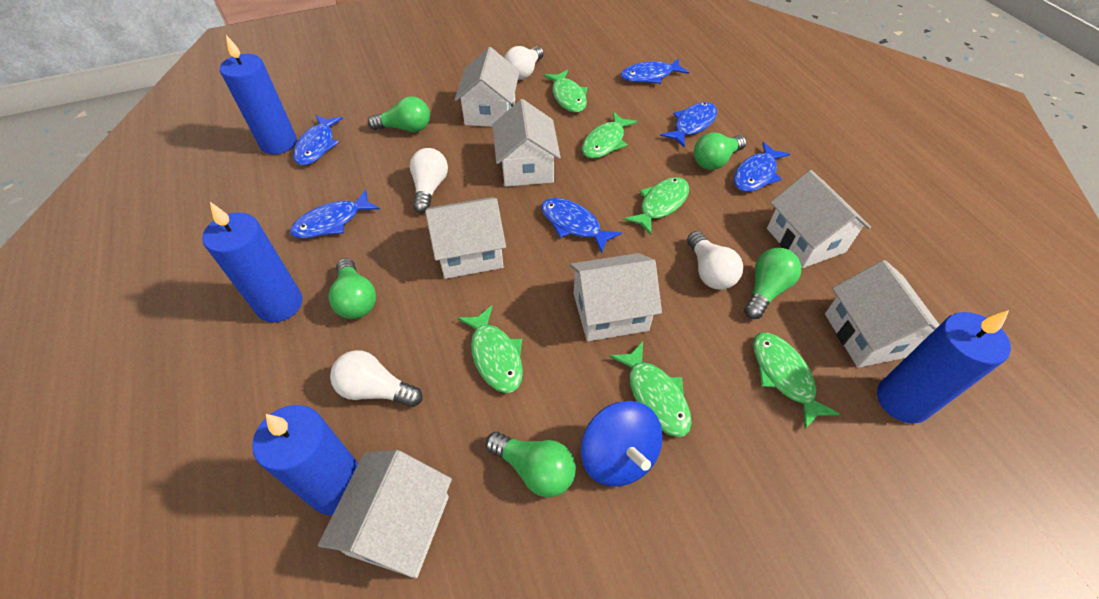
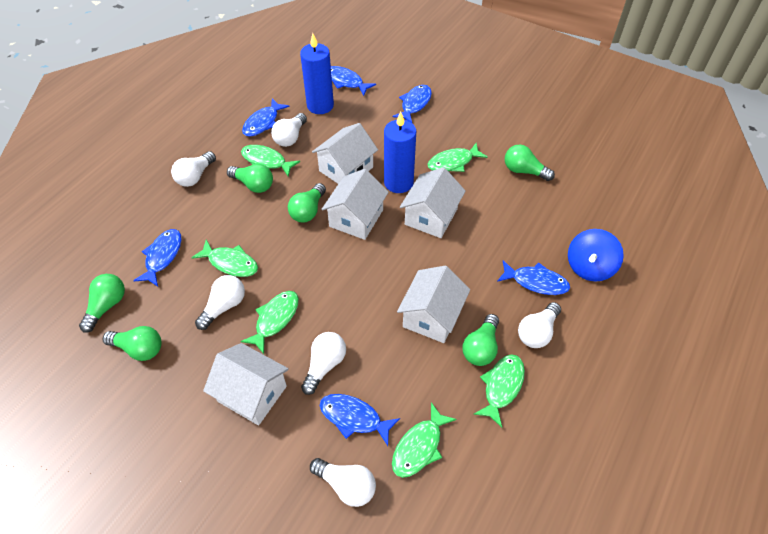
blue candle: [202,202,302,322] [220,35,297,155] [252,405,358,515] [877,310,1011,424] = 4 -> [300,33,334,114] [384,112,416,193] = 2
green light bulb: [329,258,376,319] [368,96,430,132] [485,432,576,497] [694,132,747,170] [744,248,802,319] = 5 -> [79,274,125,333] [102,326,161,361] [227,164,273,193] [288,183,326,222] [463,314,499,366] [505,144,555,181] = 6
white house: [318,450,452,578] [425,197,506,279] [454,47,520,127] [493,99,561,187] [569,253,662,341] [767,170,871,268] [825,260,939,368] = 7 -> [203,343,289,426] [312,123,378,184] [322,169,389,240] [397,266,470,343] [400,167,466,238] = 5
white light bulb: [330,350,422,407] [410,148,448,214] [504,46,544,80] [687,231,743,290] = 4 -> [171,151,216,187] [195,275,245,330] [271,113,307,147] [301,332,346,395] [310,458,376,507] [518,302,561,348] = 6

